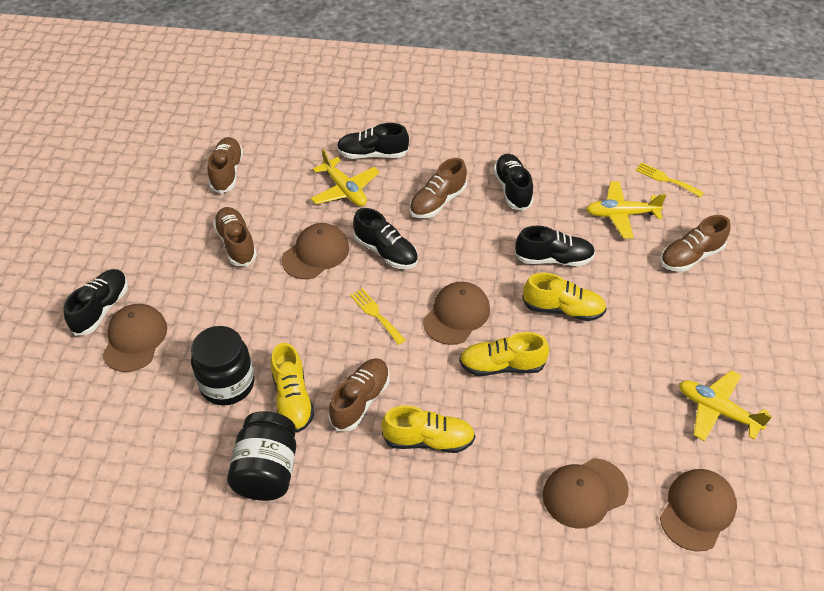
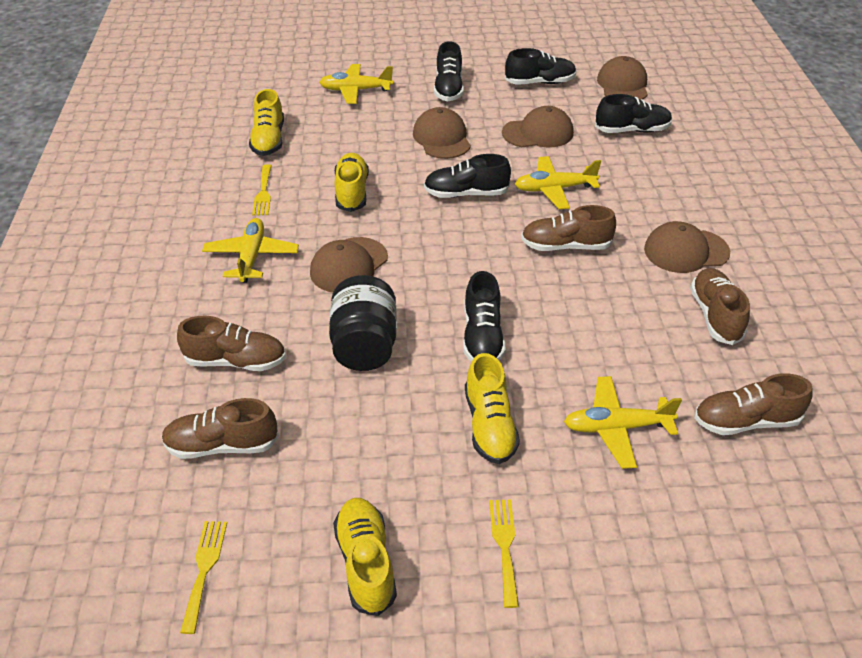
black jar: [191,326,254,406] [227,411,296,501] = 2 -> [329,275,397,371] = 1
yellow fork: [350,288,405,345] [635,163,704,197] = 2 -> [180,521,227,634] [252,164,272,216] [489,500,519,608] = 3
yellow plane: [311,149,379,206] [586,181,666,239] [679,370,772,441] = 3 -> [202,218,299,283] [319,64,393,104] [515,156,601,209] [564,376,682,469] = 4

